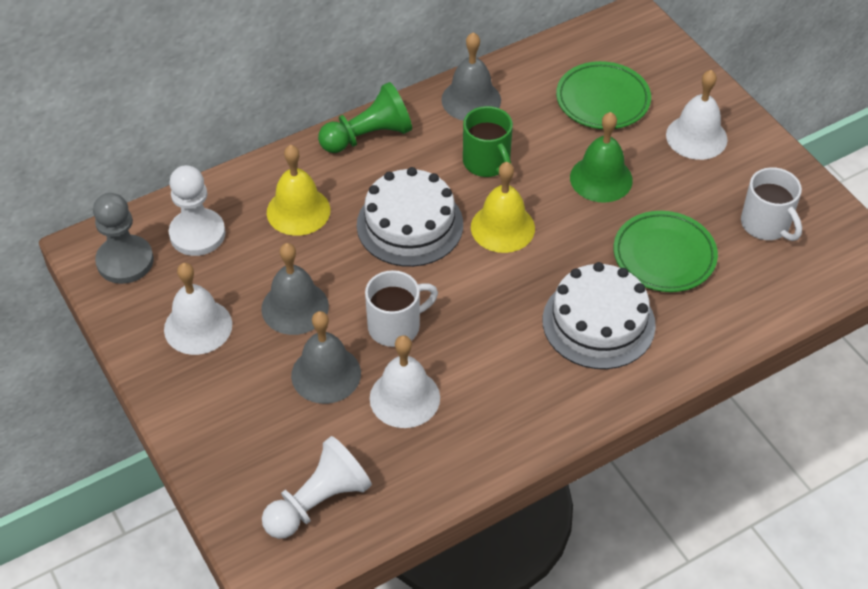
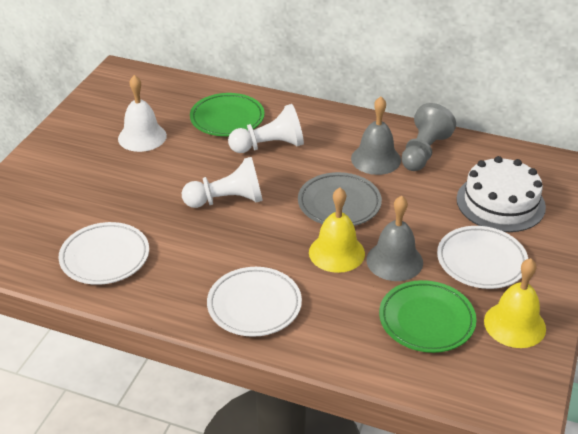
green bell: [570,112,633,203] = 1 -> none = 0
green mug: [463,106,513,177] = 1 -> none = 0
green pawn: [318,82,412,153] = 1 -> none = 0
grey bell: [261,243,329,335] [291,311,361,404] [441,32,501,121] = 3 -> [351,97,401,175] [366,195,423,281] = 2
grey plate: none = 0 -> [298,172,382,226] = 1
white bell: [164,263,232,355] [370,335,440,428] [666,70,727,160] = 3 -> [118,75,167,152] = 1
white cake: [357,167,463,267] [543,262,656,369] = 2 -> [457,156,546,232] = 1
white mug: [365,270,438,347] [741,167,802,241] = 2 -> none = 0
white plate: none = 0 -> [58,222,149,285] [207,267,302,337] [437,226,528,289] = 3

